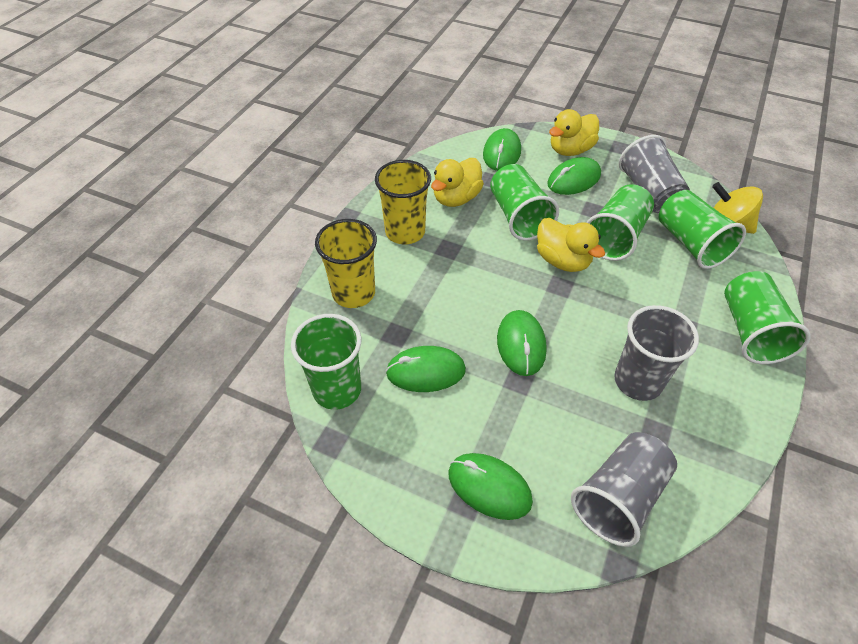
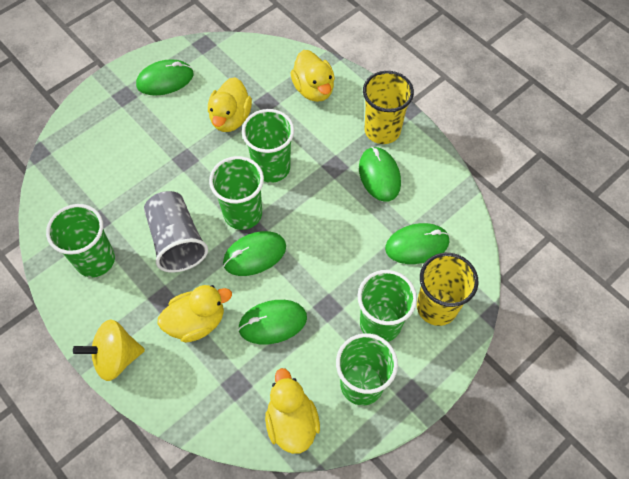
grey cup: [571,432,677,547] [614,305,699,401] [619,135,690,213] = 3 -> [144,191,208,273] = 1
yellow duck: [431,158,484,207] [537,218,605,272] [549,109,599,156] = 3 -> [158,285,232,343] [208,77,252,132] [265,368,320,454] [291,50,335,102] = 4

